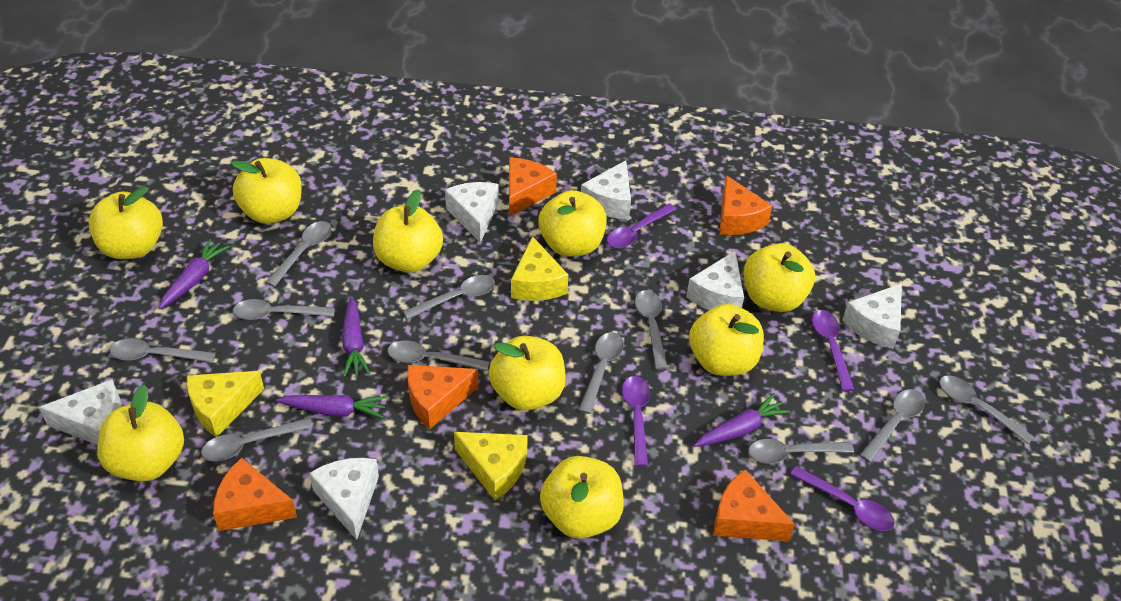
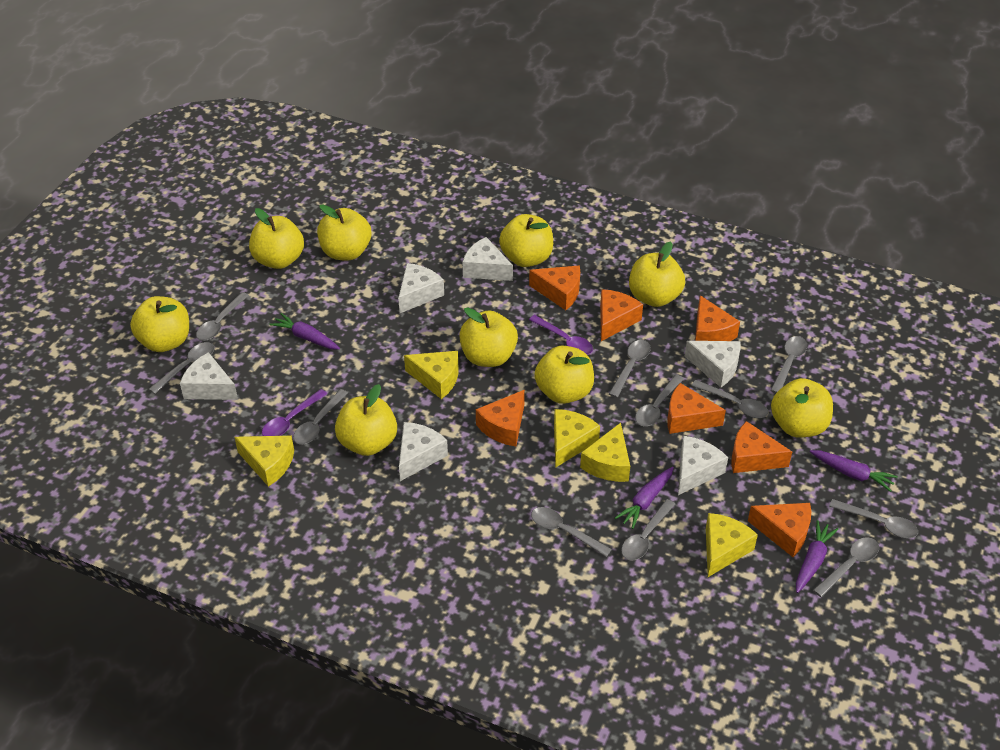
orange cheese: [213,458,297,531] [407,365,478,429] [509,158,557,217] [713,470,795,541] [719,175,772,235] = 5 -> [476,390,525,446] [529,265,580,310] [600,289,643,341] [668,383,726,434] [695,295,740,341] [731,421,792,473] [748,503,811,557] = 7
purple spoon: [607,203,677,248] [622,376,650,467] [790,466,895,531] [812,310,854,391] = 4 -> [262,389,327,436] [529,315,593,355] = 2
yellow cheese: [187,371,264,437] [454,432,528,500] [511,236,569,301] = 3 -> [235,436,294,487] [404,351,458,399] [554,409,600,468] [580,423,630,482] [706,513,758,577] = 5

